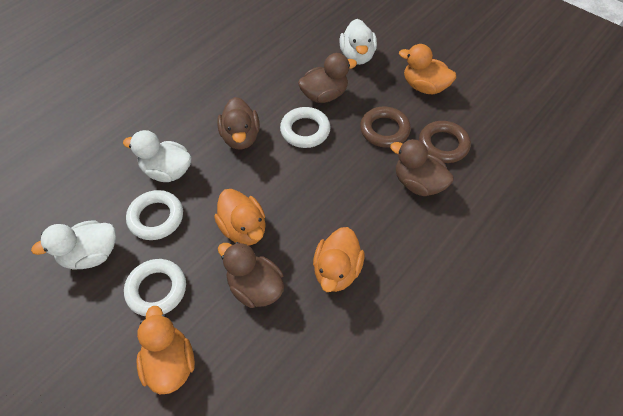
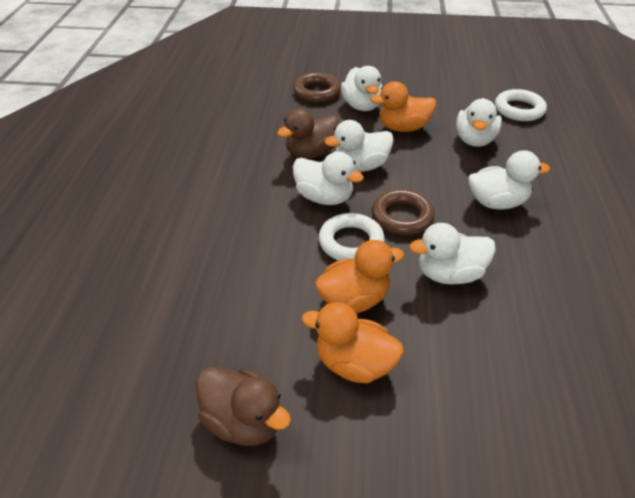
brown duck: [217,97,260,150] [218,242,284,308] [298,53,357,103] [390,139,454,196] = 4 -> [196,367,291,446] [277,109,340,159] = 2
orange duck: [136,306,195,395] [214,189,266,246] [313,227,365,292] [399,44,456,94] = 4 -> [302,302,404,383] [315,240,404,313] [370,81,436,132] = 3
white duck: [31,220,116,270] [123,130,192,182] [340,19,377,65] = 3 -> [293,151,364,205] [325,120,394,172] [341,66,383,111] [409,223,496,285] [456,98,502,147] [468,150,550,209] = 6
white ring: [124,259,186,316] [126,190,183,240] [280,107,330,148] = 3 -> [319,213,385,261] [495,89,547,121] = 2

